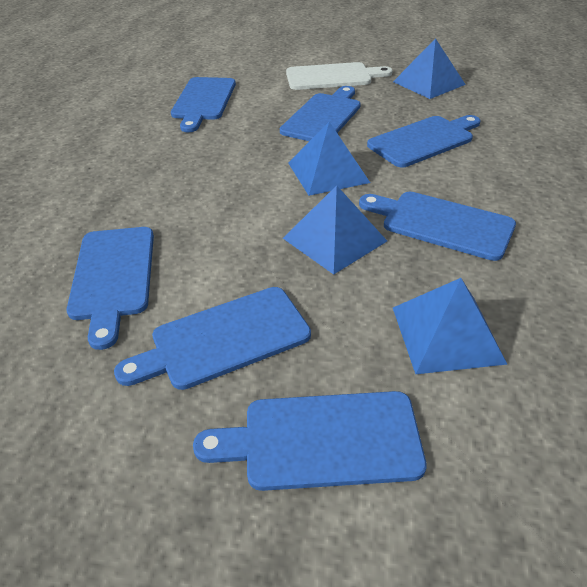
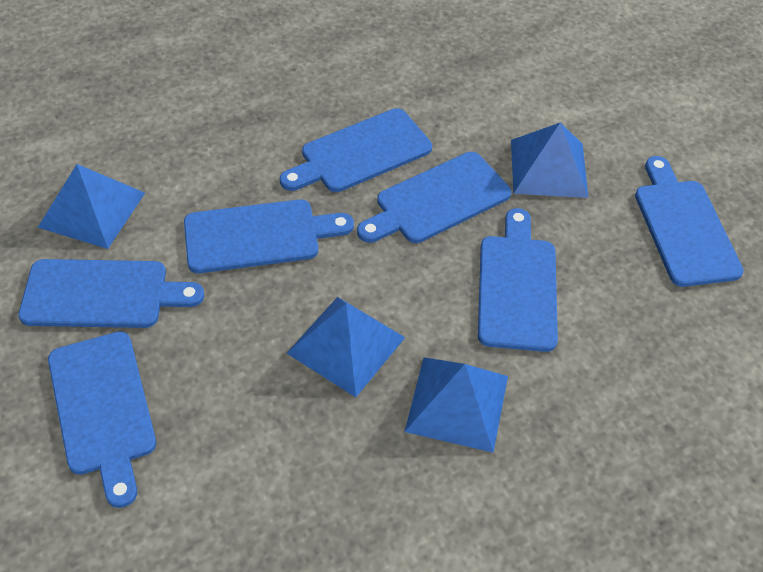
white cutting board: [286,62,393,90] = 1 -> none = 0

